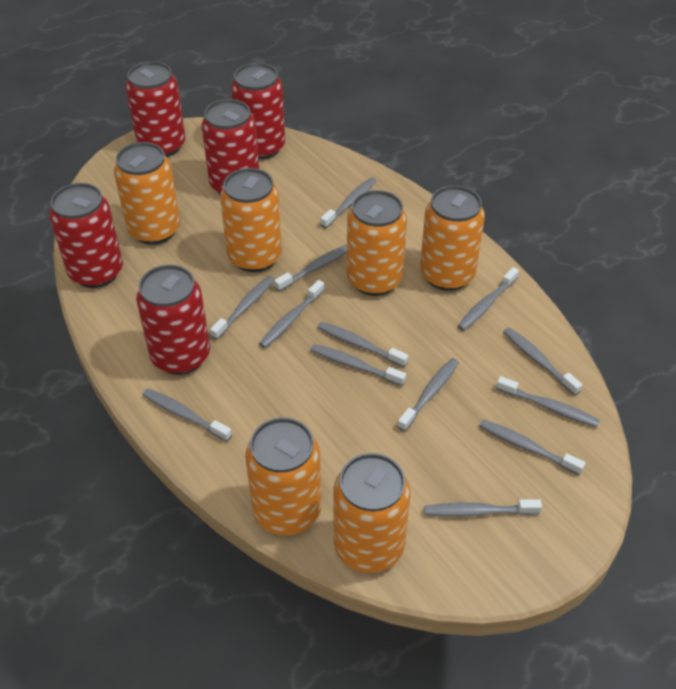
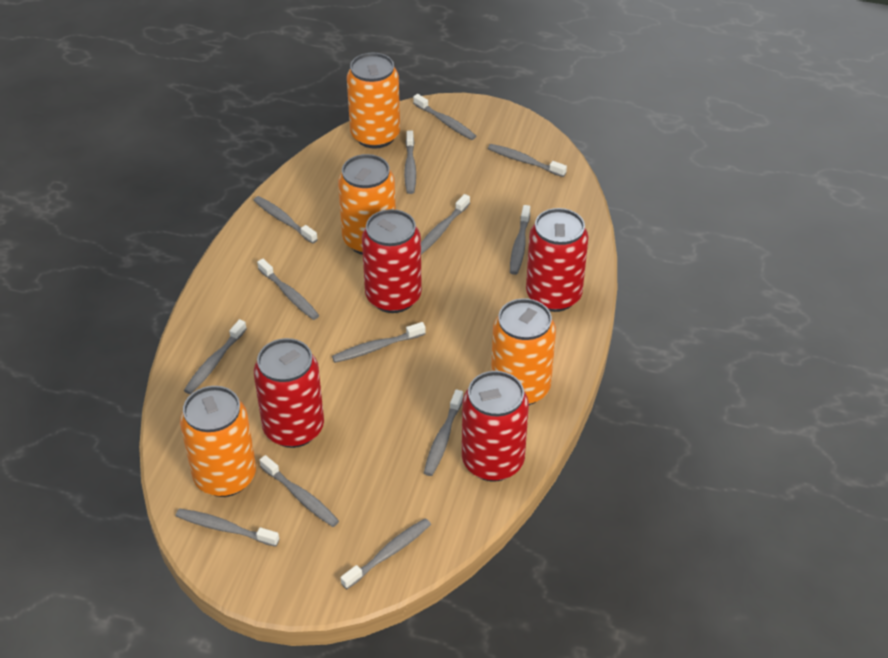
orange can: [114,142,180,245] [220,168,282,272] [245,417,322,535] [333,453,411,573] [347,190,407,296] [420,185,485,291] = 6 -> [180,386,256,497] [338,154,396,255] [347,53,400,149] [491,298,556,405] = 4
red can: [49,183,123,288] [126,61,186,157] [136,265,210,375] [202,99,259,194] [231,63,285,160] = 5 -> [254,338,324,448] [362,209,422,313] [462,371,529,482] [526,208,589,312] = 4

